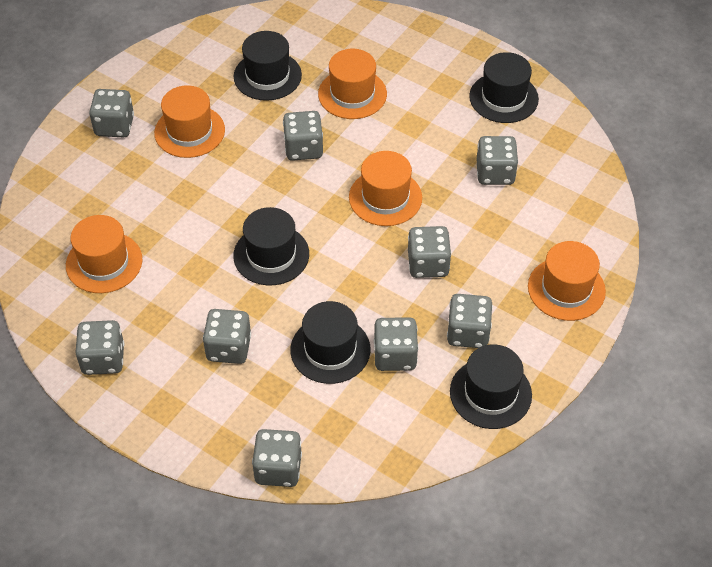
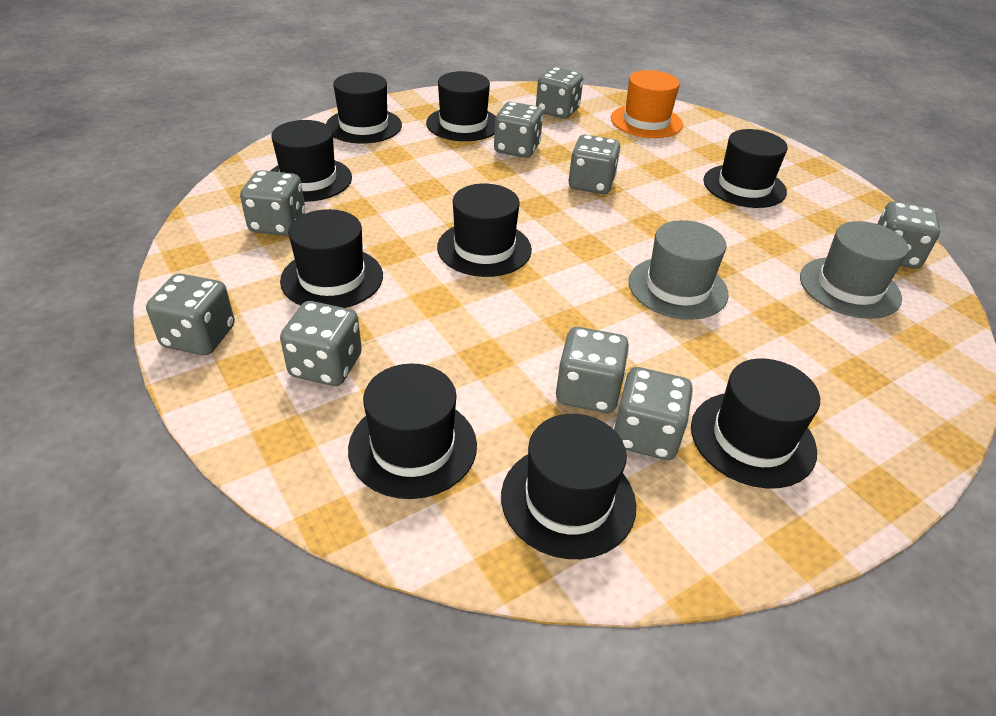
black hat: [233,207,309,286] [234,31,302,101] [290,301,371,384] [450,344,532,429] [469,52,539,123] = 5 -> [271,120,352,202] [280,209,383,308] [326,72,402,144] [348,363,477,499] [426,71,496,141] [437,183,532,277] [501,414,636,559] [691,359,820,488] [703,129,788,208] = 9
grey hat: none = 0 -> [629,220,729,320] [800,221,909,319] = 2
orange hat: [66,215,143,293] [154,85,225,158] [318,49,387,119] [349,151,422,226] [528,241,606,321] = 5 -> [611,70,683,138] = 1

